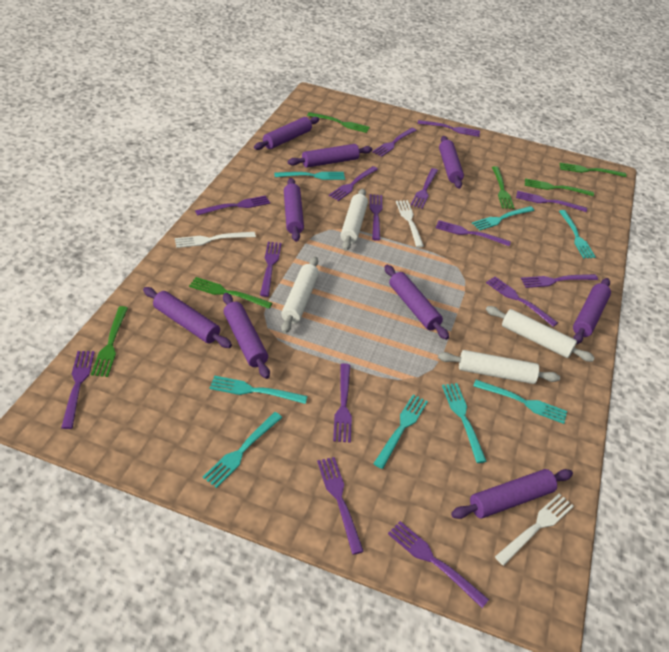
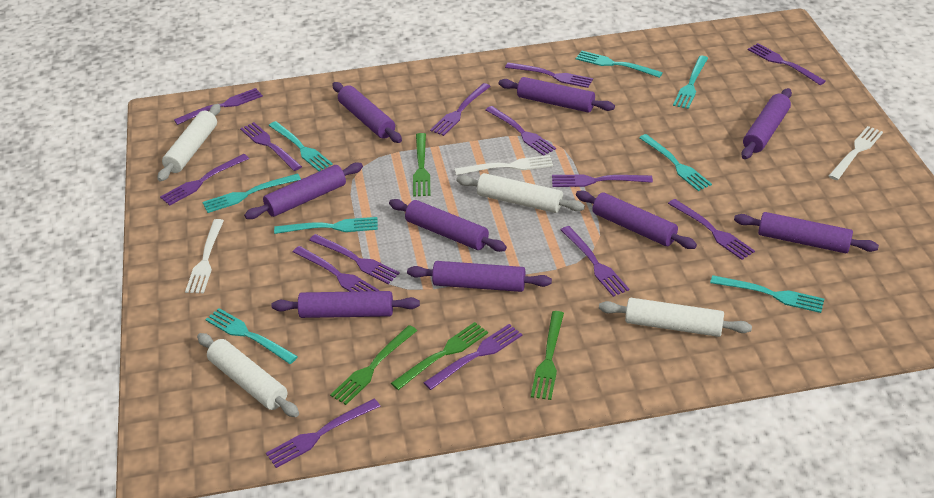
green fork: [91,306,128,377] [189,277,272,309] [307,112,370,133] [492,166,514,209] [525,178,594,196] [559,163,627,177] = 6 -> [330,325,417,405] [391,322,488,390] [413,133,431,197] [531,311,564,400] = 4
purple fork: [61,351,95,429] [195,195,270,216] [260,242,282,297] [317,457,364,555] [329,166,378,201] [333,363,352,443] [370,194,382,241] [372,128,417,157] [388,521,489,608] [411,168,438,209] [418,120,480,137] [436,220,511,246] [486,277,558,327] [516,191,587,212] [521,274,598,288] = 15 -> [160,154,249,206] [174,88,263,125] [240,122,302,171] [266,398,380,468] [293,246,379,292] [309,234,400,284] [424,324,522,390] [430,83,491,136] [486,106,556,156] [505,62,593,88] [552,174,653,187] [561,226,629,297] [668,199,755,260] [748,43,826,85] = 14

